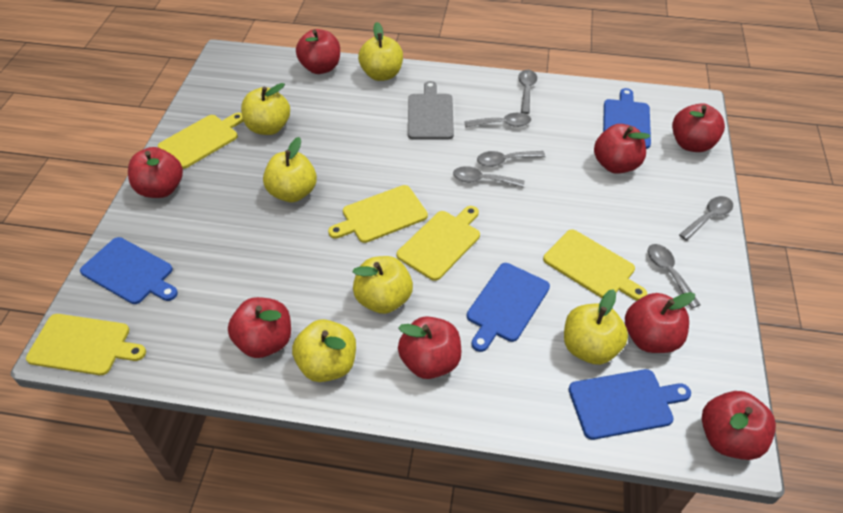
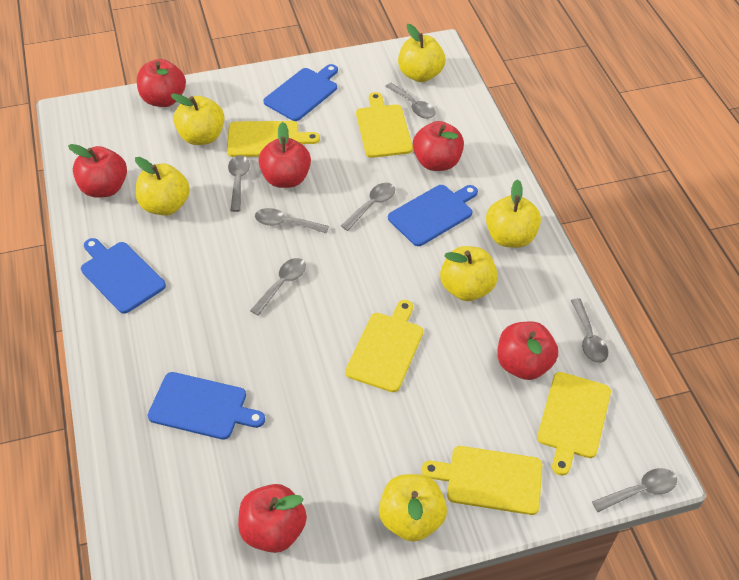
grey cutting board: [408,81,454,139] = 1 -> none = 0
grey spoon: [453,166,525,188] [464,113,531,127] [477,151,545,167] [518,70,537,114] [648,244,701,308] [679,196,733,241] = 6 -> [228,155,250,212] [250,258,306,316] [255,208,329,233] [341,183,395,231] [385,83,436,119] [570,298,608,363] [592,468,677,512] = 7
red apple: [128,147,183,198] [228,297,291,358] [296,29,340,74] [398,316,461,379] [594,124,650,174] [625,292,695,353] [672,103,725,152] [702,391,776,460] = 8 -> [68,144,127,198] [137,59,186,107] [238,484,307,553] [259,122,311,188] [413,121,464,171] [497,321,558,380] = 6

